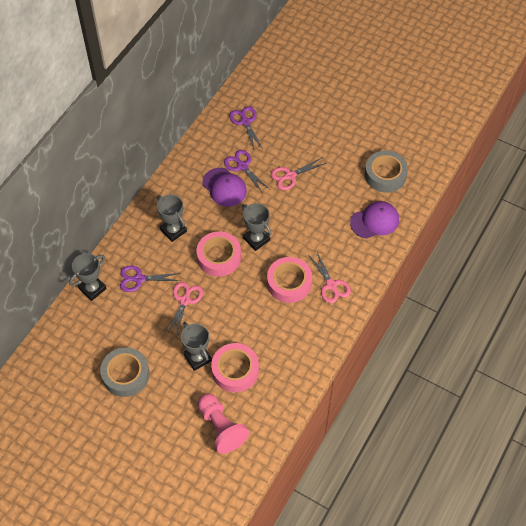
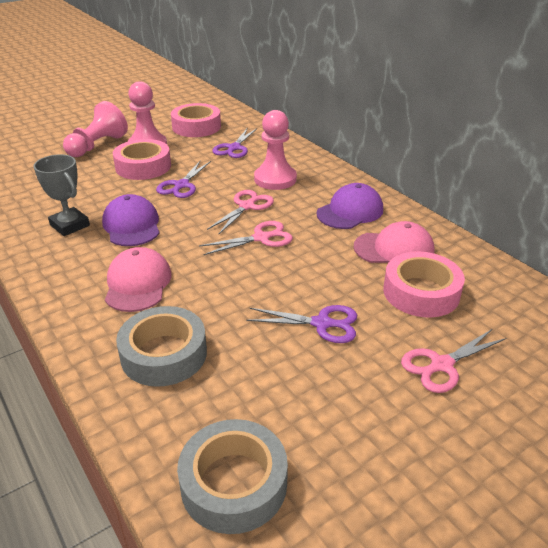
grey trophy: [69,253,107,301] [157,194,187,242] [181,322,212,371] [242,203,271,251] = 4 -> [33,154,90,236] = 1
pink cap: none = 0 -> [105,247,172,312] [353,221,434,263] = 2
pink pawn: [198,393,249,454] = 1 -> [63,101,128,157] [128,81,167,144] [254,110,297,190] = 3

